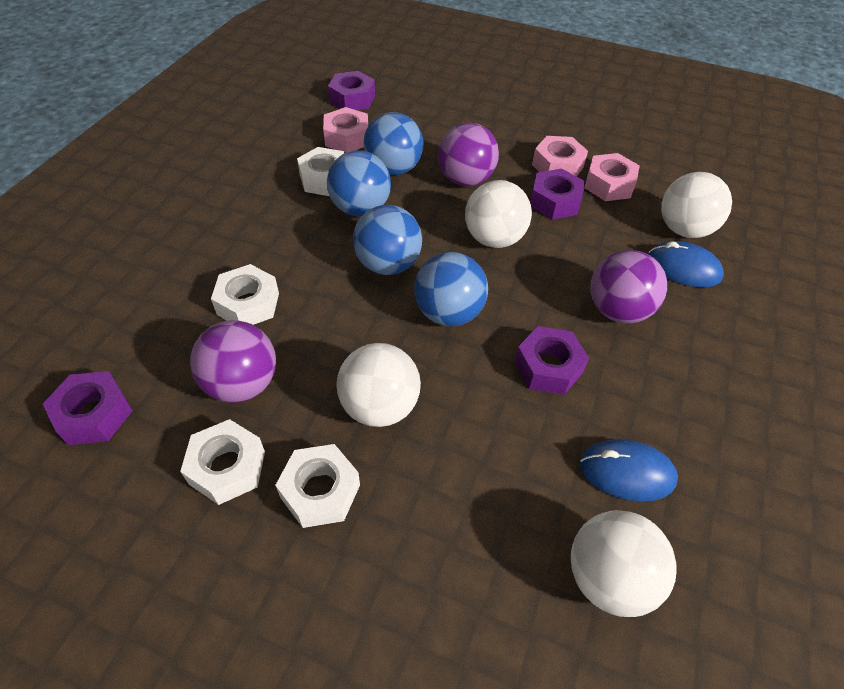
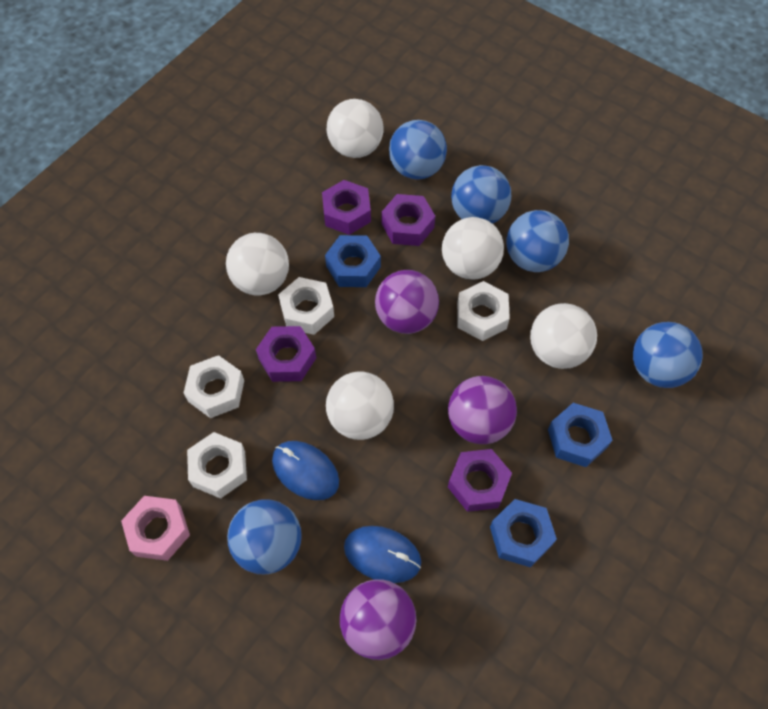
blue ball: [327,150,391,216] [353,205,422,275] [363,112,423,175] [414,252,488,326] = 4 -> [227,499,302,574] [389,120,447,180] [451,165,511,224] [506,210,569,272] [633,322,703,388] = 5
blue nut: none = 0 -> [325,235,381,287] [490,499,557,567] [548,403,612,467] = 3
pink nut: [323,107,368,153] [532,136,588,177] [584,153,640,201] = 3 -> [121,496,190,561] = 1
white ball: [336,343,421,427] [465,180,532,248] [571,510,677,617] [661,172,732,238] = 4 -> [226,233,289,295] [326,371,394,440] [327,99,384,158] [442,217,504,280] [530,303,597,369] = 5

